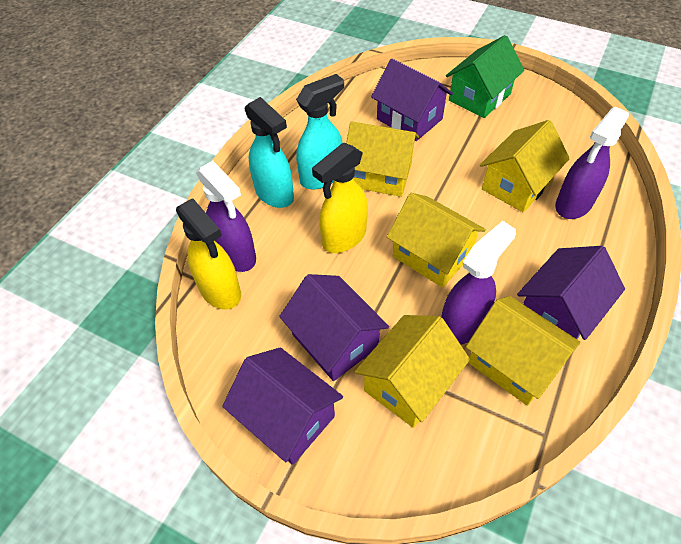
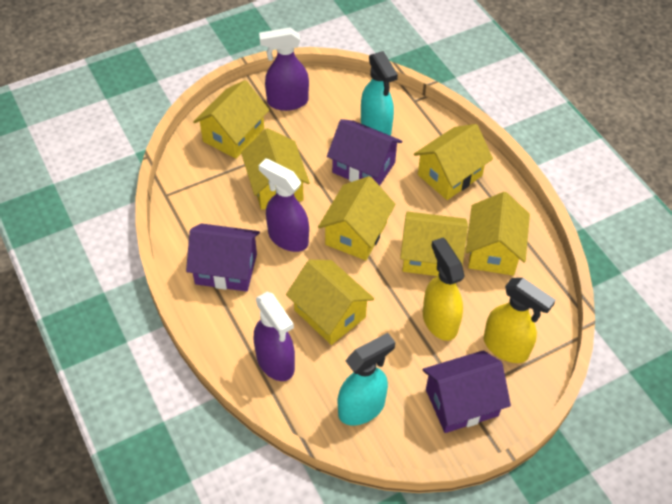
green house: [446,35,524,118] = 1 -> none = 0
purple house: [222,347,343,465] [279,274,389,381] [371,59,453,141] [517,246,625,340] = 4 -> [186,223,260,292] [327,119,402,186] [423,350,511,433] = 3
yellow house: [346,121,419,197] [355,315,470,428] [387,193,486,288] [466,296,581,406] [480,120,570,213] = 5 -> [193,80,269,159] [241,128,310,210] [286,260,374,345] [318,176,396,260] [400,211,468,276] [414,124,493,200] [465,192,530,276] = 7

